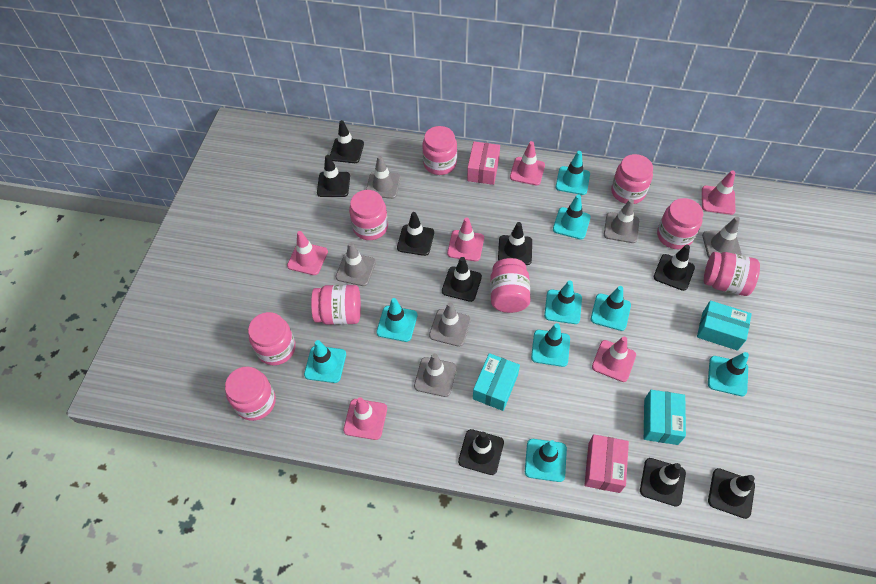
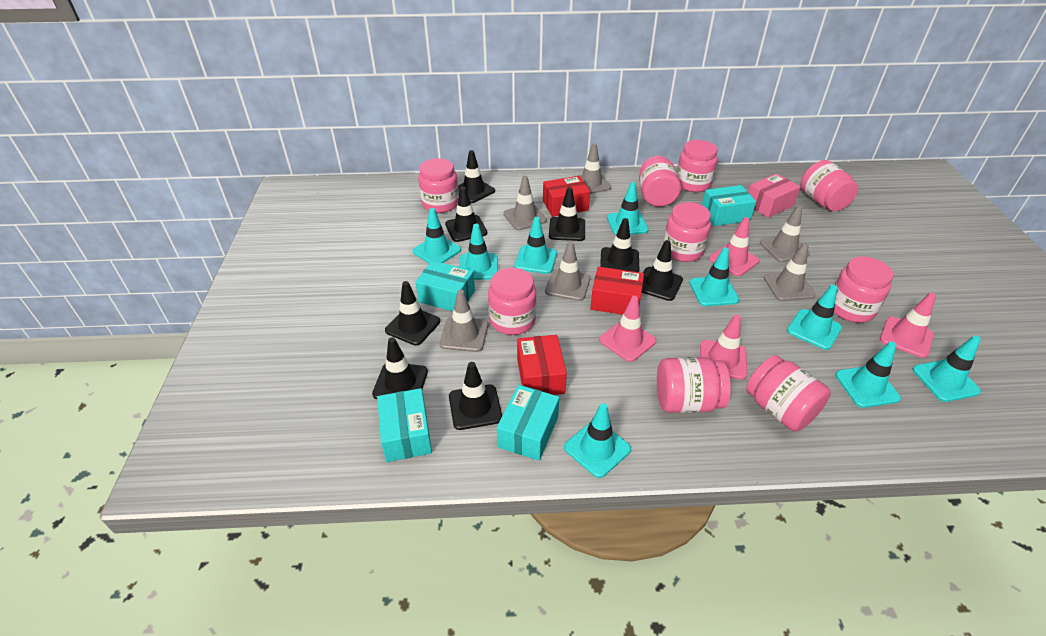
black traffic cone: [317,155,350,197] [330,120,364,163] [397,212,434,256] [442,257,482,302] [458,429,504,475] [498,222,532,265] [640,458,686,507] [654,245,695,291] [708,468,755,519] = 9 -> [372,337,428,399] [385,281,440,346] [445,187,487,242] [449,362,502,430] [458,150,495,203] [549,187,585,241] [600,218,639,272] [642,240,683,301] = 8
pink box: [467,142,500,185] [584,434,629,493] = 2 -> [748,173,801,218] = 1
pink traffic cone: [287,231,328,275] [343,397,387,440] [447,217,484,261] [510,141,545,185] [592,336,636,382] [702,171,736,215] = 6 -> [599,296,656,362] [700,315,747,380] [709,217,759,276] [880,292,936,358] = 4
red box: none = 0 -> [517,335,567,395] [543,176,590,217] [590,267,644,315] = 3
turquoise box: [473,353,520,411] [644,390,686,445] [697,301,752,351] = 3 -> [377,388,432,462] [415,261,475,311] [497,385,560,461] [702,185,756,226] = 4

